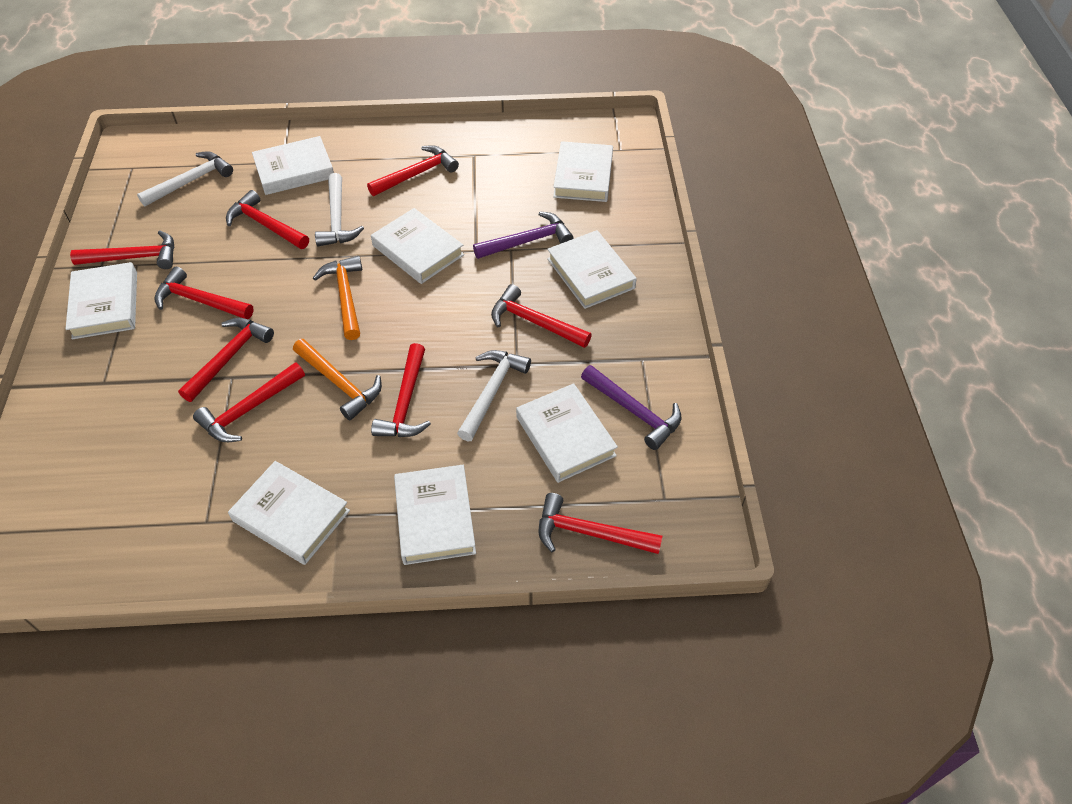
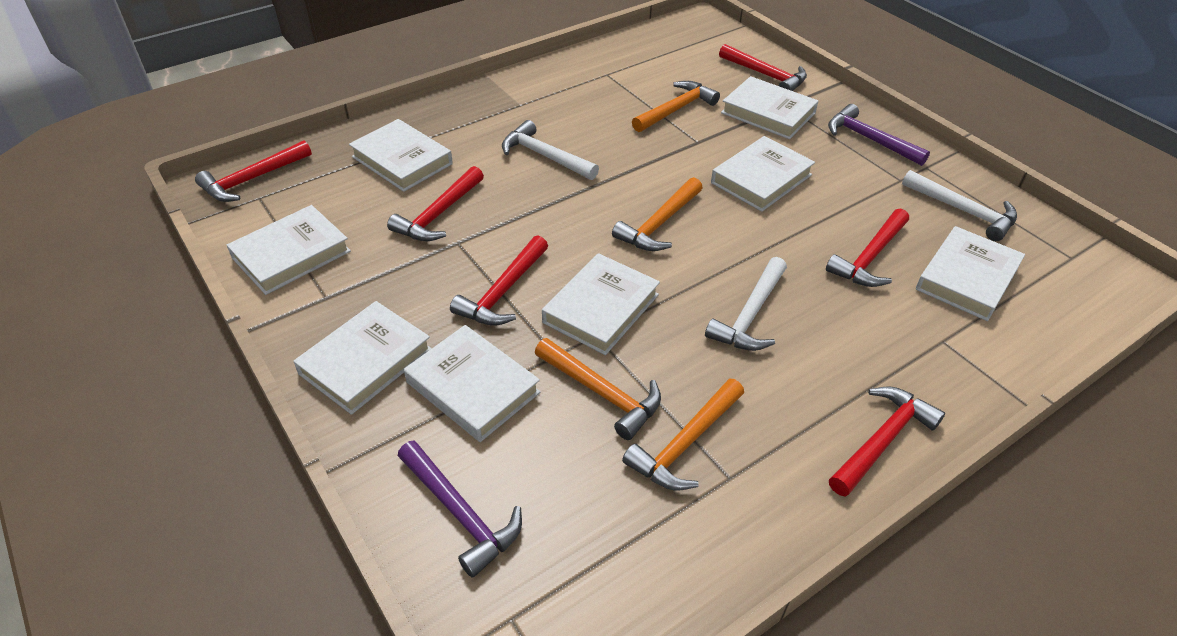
orange hammer: [293,339,382,420] [313,256,362,340] = 2 -> [535,338,661,440] [612,177,702,251] [622,379,744,491] [632,81,720,132] = 4
red hammer: [70,230,174,269] [154,267,254,319] [178,318,274,402] [193,362,305,442] [226,190,309,249] [367,145,459,196] [371,343,431,437] [491,284,592,348] [538,493,662,554] = 9 -> [195,140,312,202] [387,166,484,241] [450,235,548,326] [719,44,807,91] [826,209,909,287] [829,387,945,497] = 6

